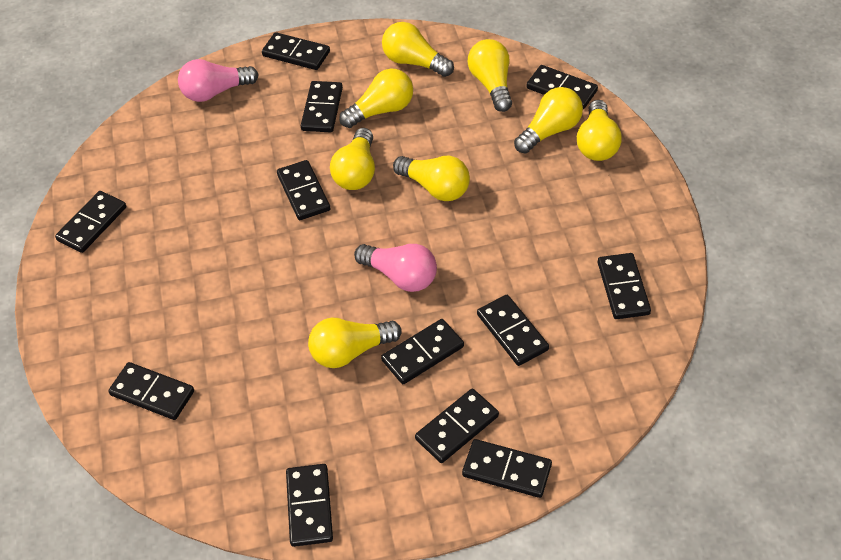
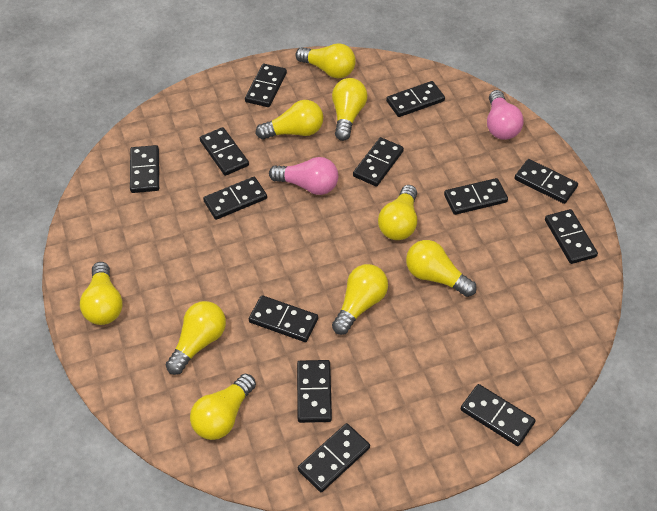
black domino: [55,191,126,253] [108,362,194,420] [262,32,330,70] [277,160,330,220] [286,464,333,547] [301,81,343,132] [381,319,464,384] [415,389,499,463] [462,439,552,498] [477,295,549,366] [527,65,598,109] [598,253,651,319] = 12 -> [130,145,159,193] [200,127,249,176] [203,177,267,220] [245,64,287,107] [249,295,318,342] [297,360,332,423] [298,423,370,492] [353,137,404,187] [386,81,445,117] [444,178,508,215] [460,384,536,446] [515,159,578,204] [545,209,598,264] = 13
yellow light bulb: [308,318,402,368] [330,128,375,190] [339,69,413,128] [382,22,454,77] [393,156,470,201] [468,39,512,112] [514,87,583,154] [577,100,622,161] = 8 -> [80,262,123,325] [166,301,226,375] [190,374,256,440] [256,100,323,139] [295,43,356,78] [332,78,368,141] [332,264,388,335] [378,185,417,240] [406,240,477,297] = 9

